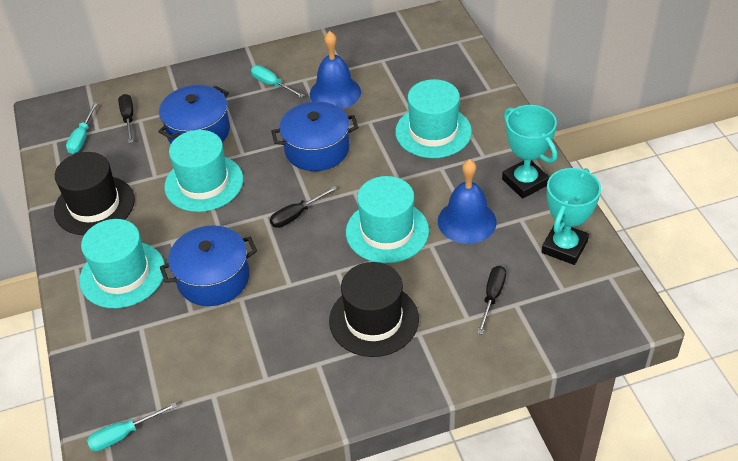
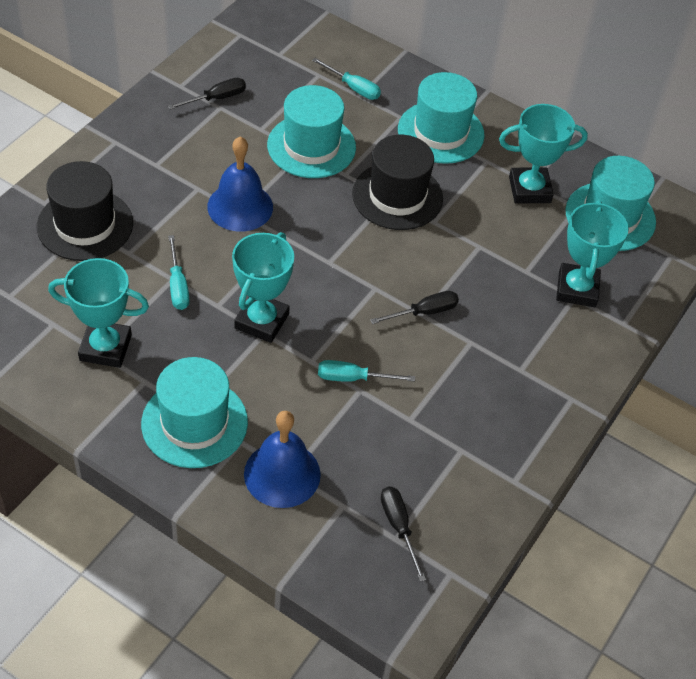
blue pot: [158,85,230,143] [160,225,257,306] [271,102,358,171] = 3 -> none = 0
turquoise trophy: [502,105,557,199] [542,168,601,265] = 2 -> [48,258,149,368] [232,232,294,343] [499,104,588,204] [556,200,629,307] = 4

